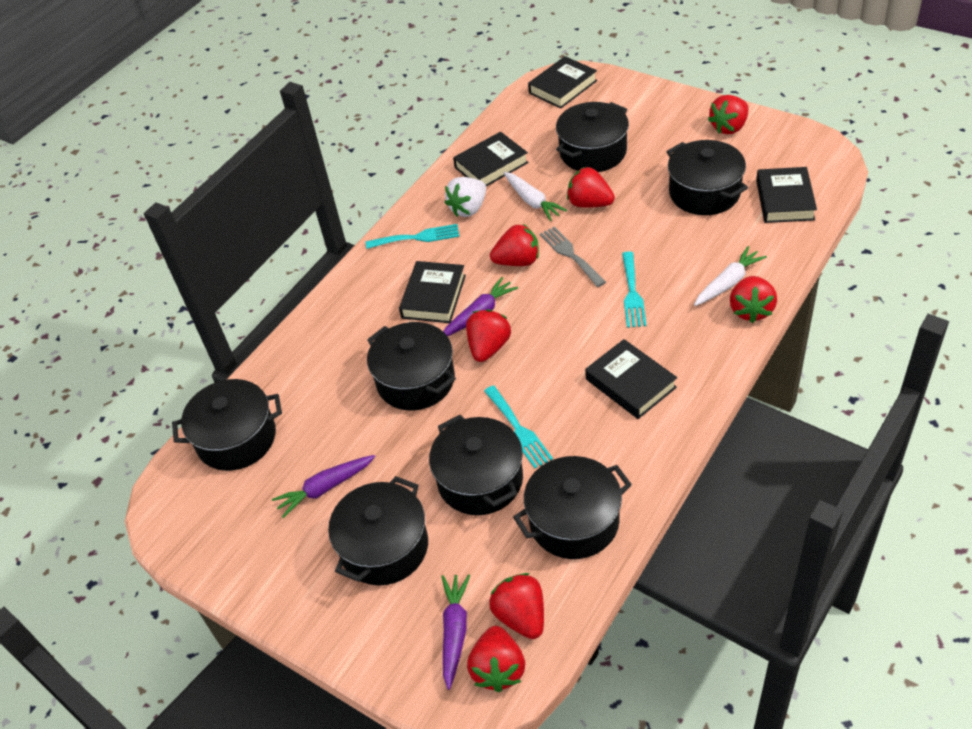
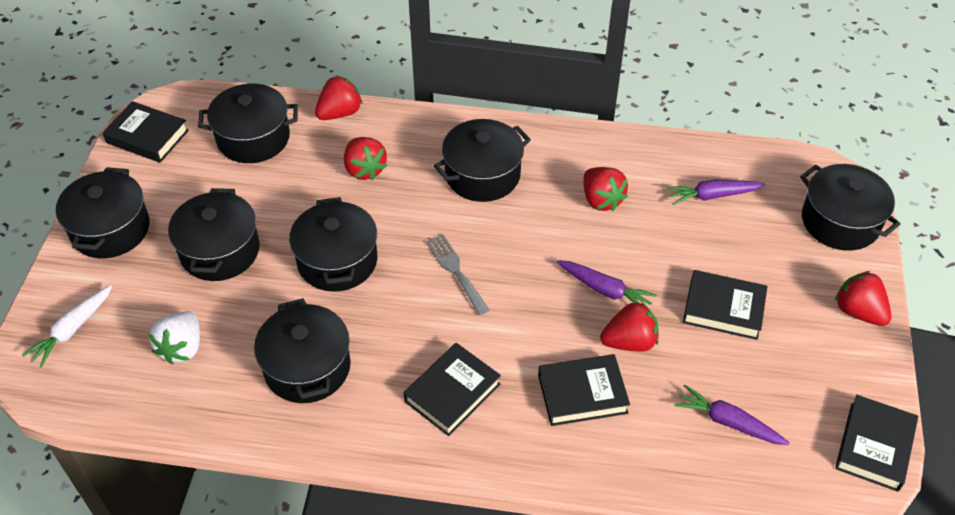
red strawberry: [466,309,511,362] [467,626,525,692] [489,573,544,639] [490,224,539,266] [567,167,615,208] [708,95,749,134] [730,276,777,323] = 7 -> [315,75,363,120] [344,137,387,180] [583,167,628,211] [600,302,659,352] [835,271,891,326] = 5
turquoise fork: [366,224,460,249] [484,385,553,468] [622,252,646,328] = 3 -> none = 0
white carrot: [503,172,567,221] [694,246,767,306] = 2 -> [22,285,112,367] = 1

